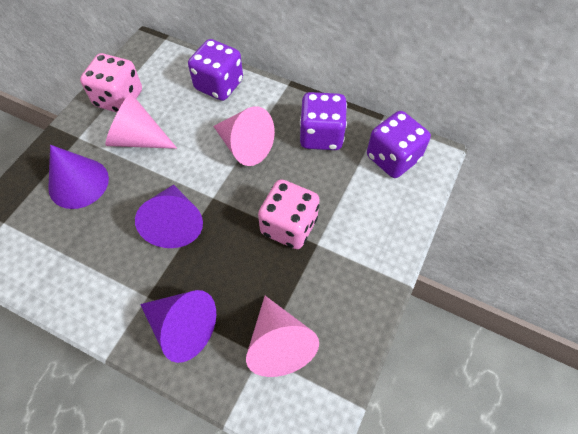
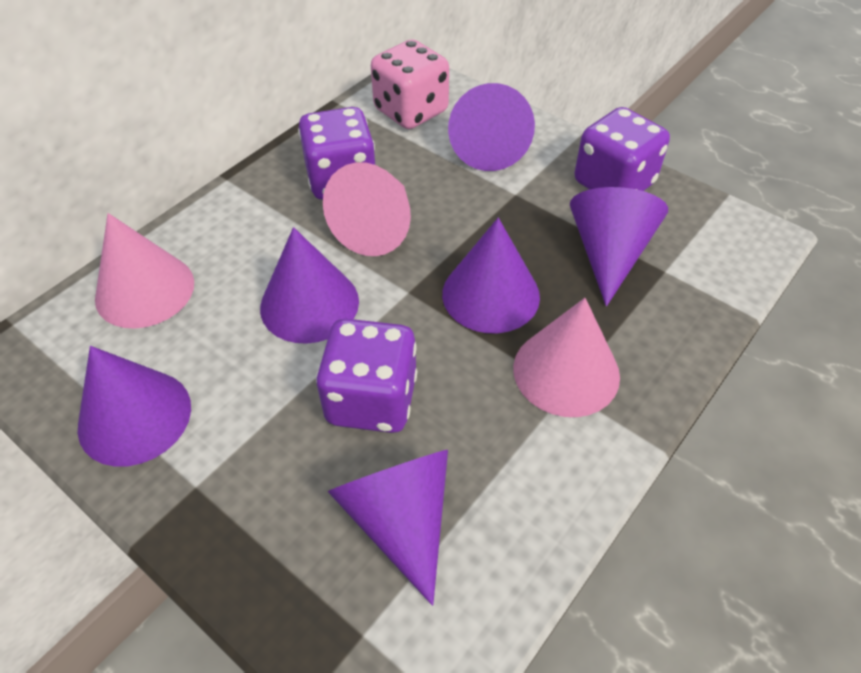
pink dice: [80,53,142,112] [258,179,320,249] = 2 -> [371,39,449,129] = 1
purple cone: [48,145,109,209] [135,185,203,248] [140,290,216,363] = 3 -> [78,346,191,467] [260,227,359,344] [328,450,448,606] [442,218,540,333] [448,83,535,171] [570,187,668,306] = 6

